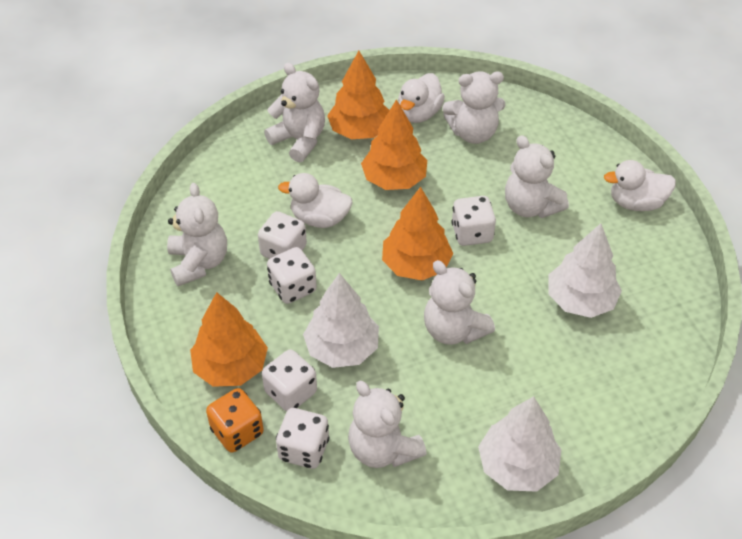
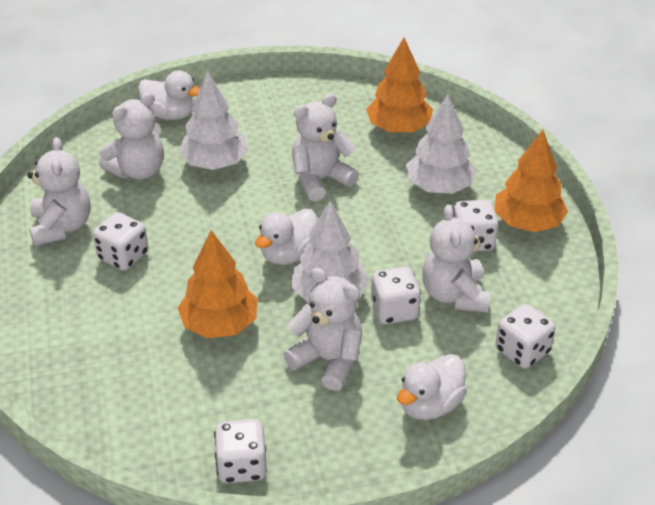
orange dice: [206,388,264,453] = 1 -> none = 0
orange tree: [190,292,268,387] [327,51,389,139] [361,99,427,190] [382,187,453,280] = 4 -> [178,230,258,338] [366,38,433,133] [494,130,568,232] = 3
white teddy bear: [167,183,227,286] [264,63,325,163] [348,381,427,468] [424,260,495,345] [442,71,505,144] [505,135,569,218] = 6 -> [28,137,91,246] [99,92,164,180] [283,267,362,391] [292,93,359,202] [422,205,490,313] = 5

